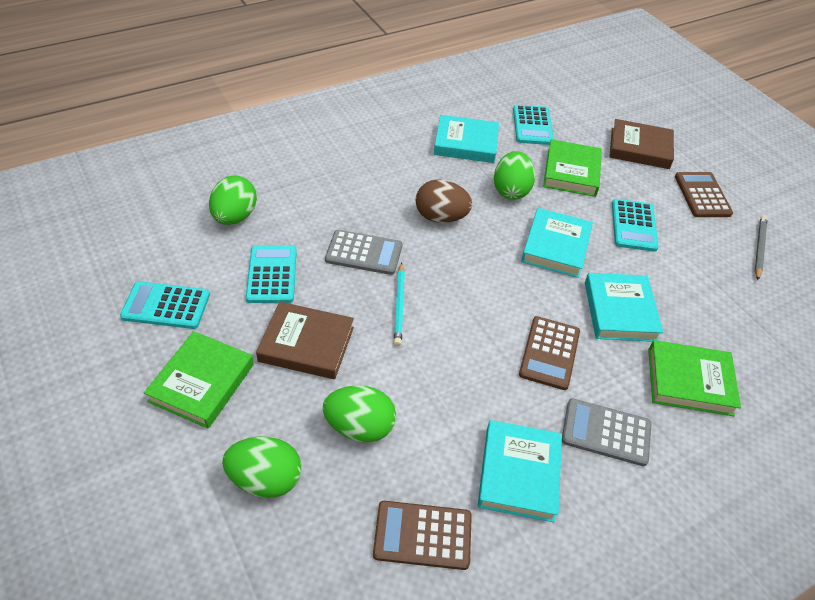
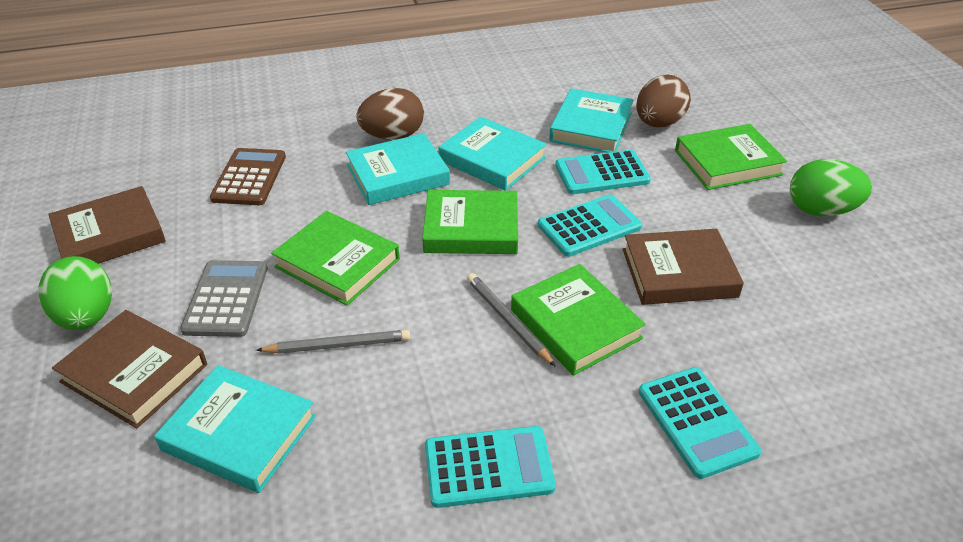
brown book: [256,302,354,379] [609,119,674,169] = 2 -> [48,186,166,264] [52,310,207,428] [623,229,744,305] = 3
brown calculator: [373,501,472,570] [519,316,580,390] [675,172,733,217] = 3 -> [210,148,286,205] = 1
brown egg: [416,179,472,223] = 1 -> [356,88,424,140] [636,75,691,127] = 2
green book: [144,331,254,428] [543,139,602,197] [648,340,741,416] = 3 -> [271,211,400,306] [422,190,518,254] [511,264,646,375] [675,124,787,190] = 4
green egg: [209,176,257,225] [222,436,302,498] [323,385,396,442] [494,151,535,200] = 4 -> [38,256,112,330] [790,159,872,216] = 2
grey calculator: [325,230,402,275] [562,398,652,466] = 2 -> [180,260,268,337] = 1
grey pencil: [755,216,767,280] = 1 -> [256,330,411,354] [467,273,556,367] = 2
turquoise pencil: [394,262,405,346] = 1 -> none = 0

